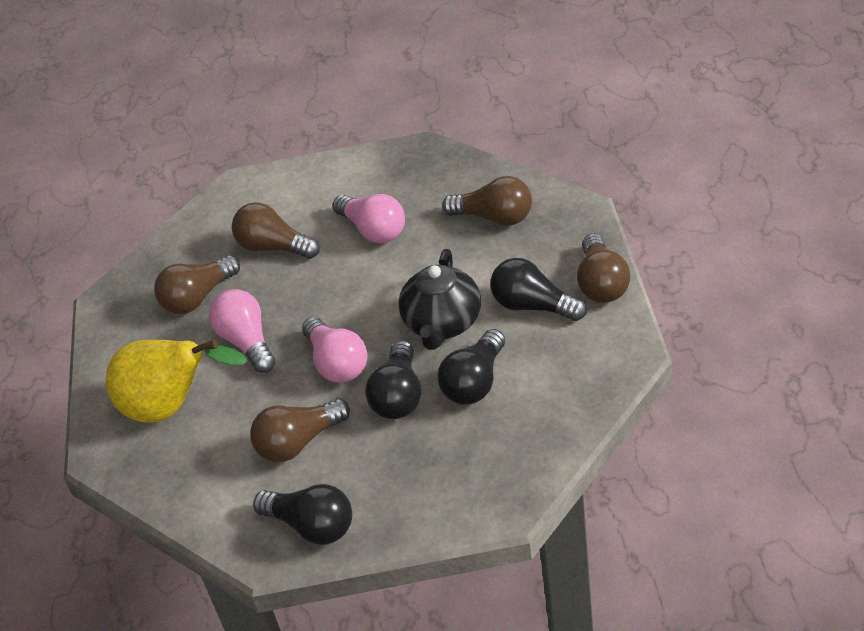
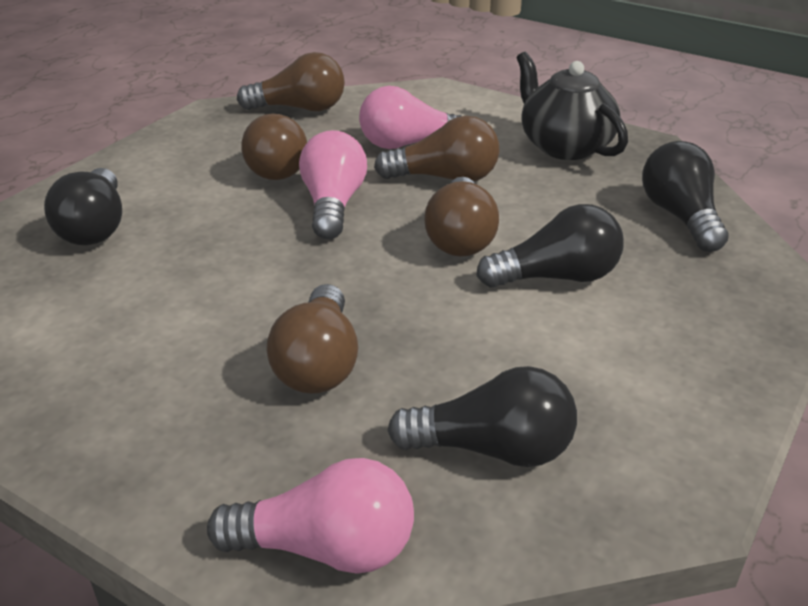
yellow pear: [106,340,248,423] = 1 -> none = 0

